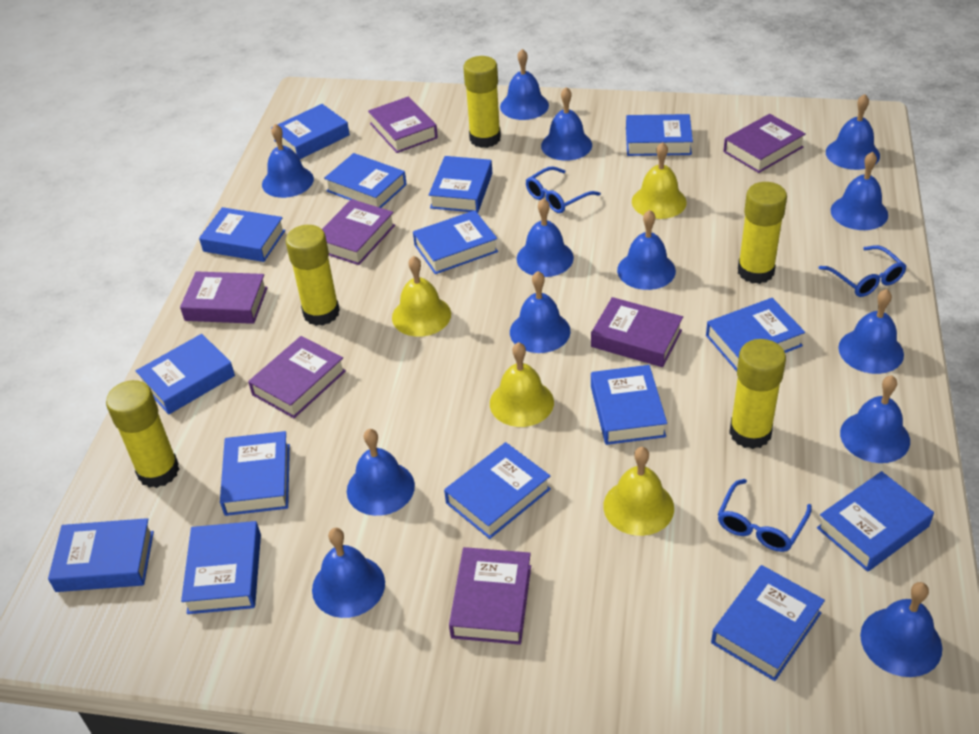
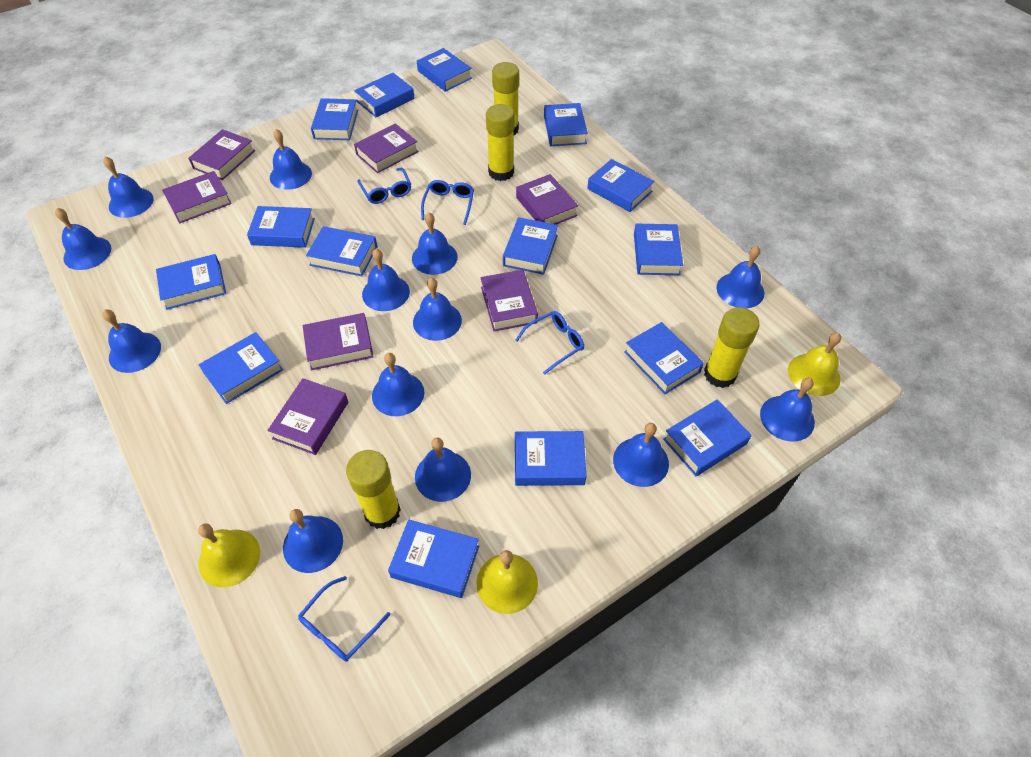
blue glasses: [526,166,601,213] [718,479,812,552] [819,245,907,297] = 3 -> [298,576,390,662] [357,168,411,204] [421,180,474,225] [515,311,584,375] = 4
yellow bell: [392,256,451,337] [490,342,554,427] [603,447,674,536] [632,142,687,219] = 4 -> [198,524,260,588] [477,550,538,614] [788,332,841,396] = 3
yellow glue stick: [106,380,180,488] [286,225,340,326] [463,56,501,148] [729,339,786,449] [738,182,787,284] = 5 -> [346,450,401,529] [486,104,515,181] [492,62,519,135] [704,307,760,388] = 4

